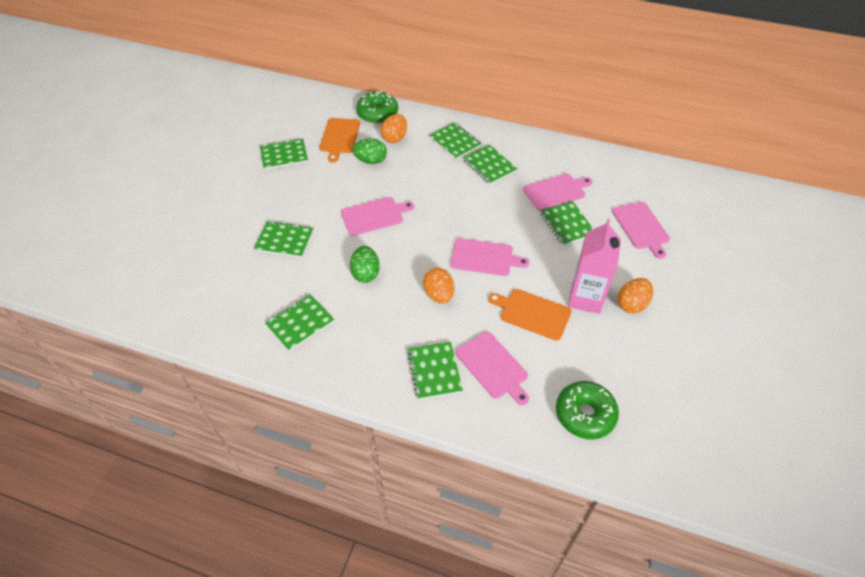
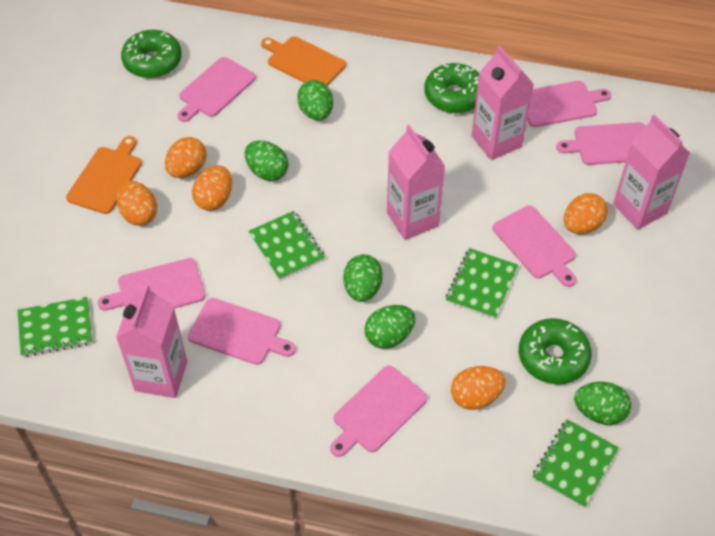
green donut: [356,90,398,124] [556,381,619,439] = 2 -> [121,30,182,78] [424,63,479,113] [519,318,592,384] = 3
green egg: [350,246,380,283] [353,138,387,164] = 2 -> [245,141,288,181] [297,80,333,120] [343,254,383,302] [365,305,415,349] [574,382,631,425] = 5
green notebook: [254,221,313,258] [260,138,308,170] [265,294,334,351] [407,342,463,400] [429,122,482,159] [463,145,517,184] [540,201,593,245] = 7 -> [18,297,92,357] [249,211,325,280] [446,248,518,319] [532,419,619,508] = 4
orange egg: [381,114,407,143] [423,268,454,303] [617,278,653,313] = 3 -> [117,181,157,226] [165,137,207,178] [192,165,232,211] [451,366,506,410] [564,193,608,234] = 5
pink carton: [568,219,621,314] = 1 -> [116,285,187,398] [387,125,445,240] [472,45,534,160] [613,114,690,230] = 4
pink cutting board: [341,197,414,236] [450,238,529,276] [456,332,529,405] [523,173,592,211] [612,202,670,259] = 5 -> [98,258,205,311] [177,57,256,122] [188,298,296,365] [330,366,427,457] [493,205,576,287] [527,81,611,127] [556,122,646,165] = 7

